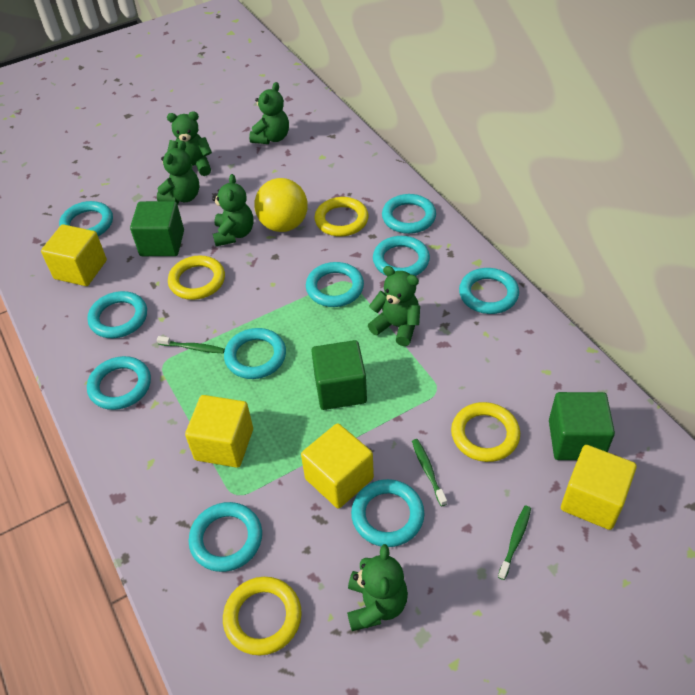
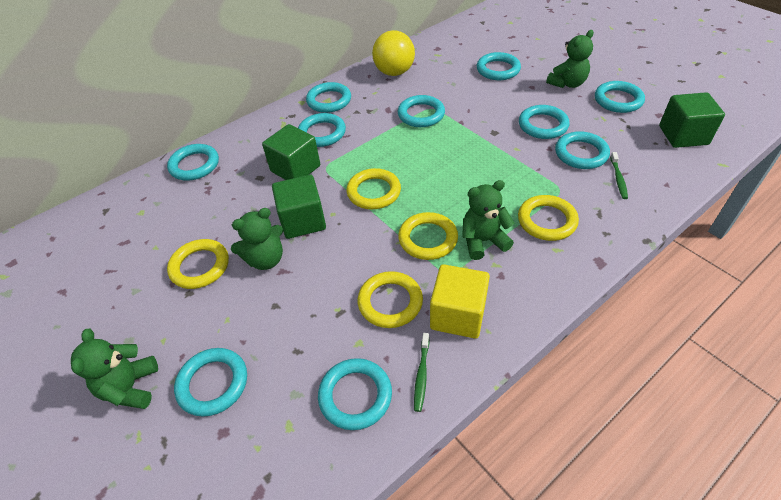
green teddy bear: [157,141,200,205] [167,111,212,176] [212,174,253,246] [249,82,289,144] [347,544,408,631] [368,266,420,346] = 6 -> [71,329,158,409] [231,208,283,270] [462,180,514,260] [546,30,594,88] = 4
green toothbrush: [157,336,225,353] [412,439,447,506] [498,506,531,580] = 3 -> [414,333,429,412] [610,152,628,199] = 2
yellow cube: [41,224,107,286] [185,395,253,468] [301,423,374,509] [561,445,637,530] = 4 -> [430,264,490,339] = 1
yellow ring: [168,256,225,300] [223,577,302,655] [314,197,369,237] [451,402,520,462] = 4 -> [167,239,229,289] [346,168,401,209] [357,271,423,328] [398,212,458,260] [518,195,579,241] = 5

